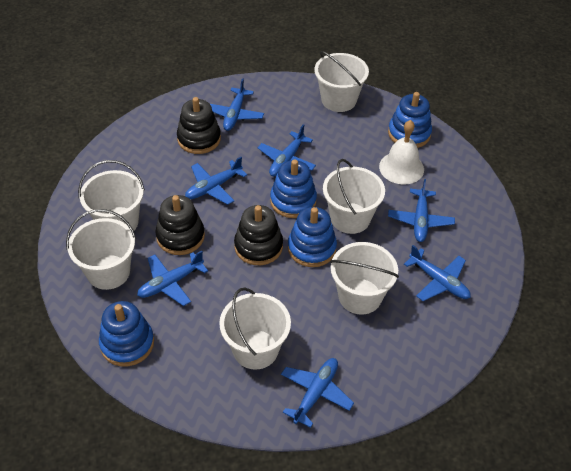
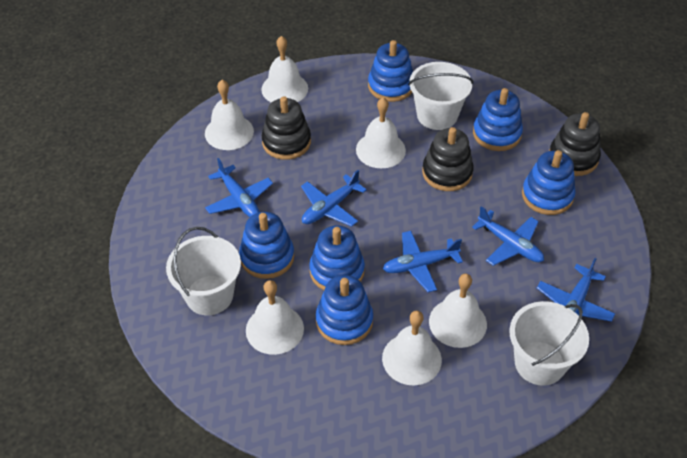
blue plane: [137,250,208,306] [185,157,247,205] [210,78,264,131] [258,124,316,176] [281,358,354,428] [388,179,455,242] [404,245,471,301] = 7 -> [205,158,273,217] [301,170,367,227] [383,231,463,292] [472,206,544,266] [537,258,615,322] = 5
blue stacking toy: [99,301,154,366] [270,159,317,218] [288,207,337,267] [388,92,432,148] = 4 -> [239,212,294,279] [309,225,365,290] [316,275,373,345] [368,40,413,102] [473,88,523,151] [522,150,576,215] = 6
white bell: [379,120,424,184] = 1 -> [205,80,254,150] [246,280,304,355] [261,36,308,103] [356,97,406,168] [382,311,442,385] [429,274,487,348] = 6
white bucket: [66,209,136,290] [78,160,145,231] [219,288,291,370] [314,51,369,112] [323,159,385,234] [330,242,399,315] = 6 -> [166,227,241,315] [408,62,473,130] [509,301,589,386] = 3

